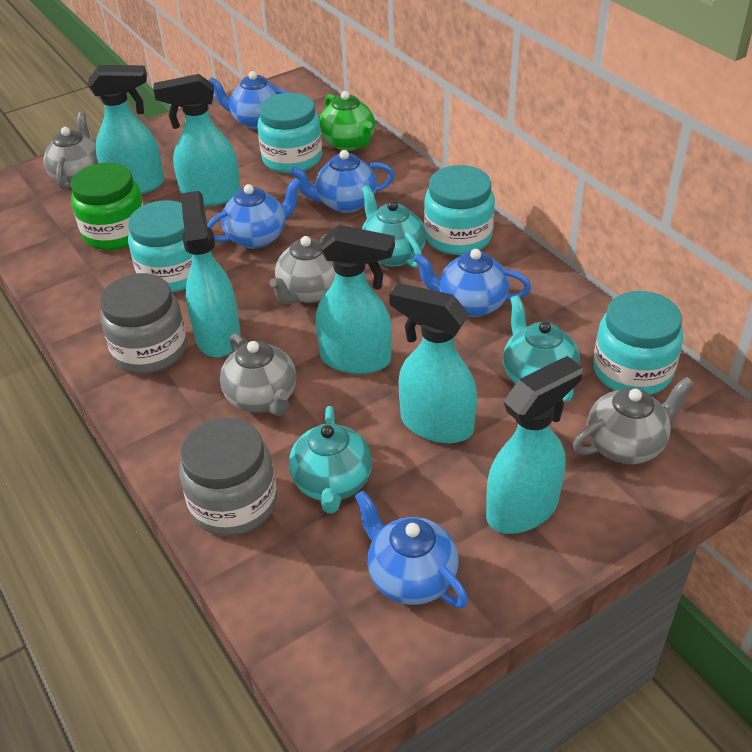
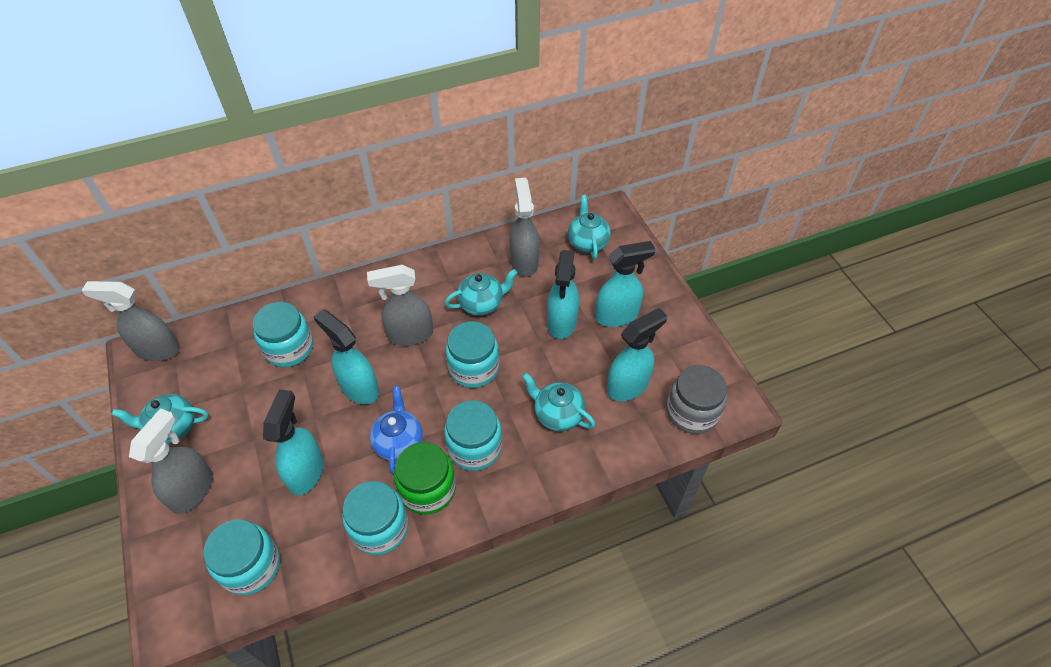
blue teapot: [207,178,301,249] [209,71,289,129] [290,150,394,213] [355,490,468,608] [413,249,531,317] = 5 -> [370,386,423,474] = 1
green teapot: [319,91,375,151] = 1 -> none = 0
grey jar: [100,273,187,374] [179,418,277,536] = 2 -> [666,365,727,434] = 1
grey spray bottle: none = 0 -> [81,281,180,361] [129,408,213,514] [367,265,433,346] [510,178,540,277] = 4
grey teapot: [44,112,98,190] [220,333,296,416] [269,234,336,304] [573,377,694,464] = 4 -> none = 0
turquoise jar: [128,200,192,292] [257,93,322,173] [424,165,495,255] [593,291,683,395] = 4 -> [203,519,280,595] [253,302,313,367] [342,481,409,555] [444,400,502,471] [446,321,499,388] = 5
turquoise spray bottle: [88,65,165,194] [153,74,241,206] [181,191,240,358] [315,225,395,374] [389,283,477,443] [486,356,583,534] = 6 -> [263,389,324,495] [313,309,379,404] [547,250,579,339] [595,241,655,327] [607,308,667,401] = 5
turquoise teapot: [289,406,372,514] [362,185,426,268] [503,295,580,401] = 3 -> [111,394,208,443] [445,269,517,316] [522,373,595,431] [568,195,611,259] = 4

